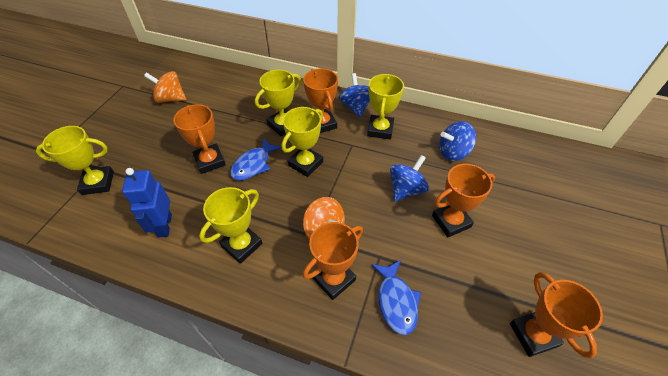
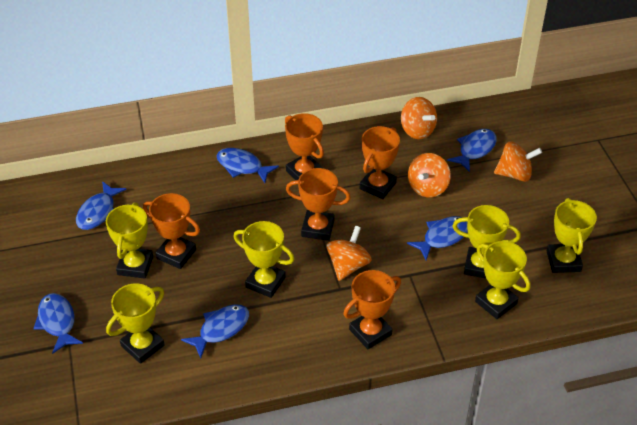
blue fish: [230,137,282,181] [371,260,421,335] = 2 -> [33,293,83,354] [76,181,127,230] [181,304,249,359] [216,148,279,183] [407,216,468,260] [447,129,497,172] = 6
blue robot: [122,168,172,238] = 1 -> none = 0
blue spinning top: [339,73,370,118] [390,155,429,202] [439,121,476,161] = 3 -> none = 0
orange spinning top: [144,71,186,103] [303,197,345,240] = 2 -> [326,226,372,281] [401,97,437,139] [408,153,451,198] [494,141,542,182] = 4
yellow trophy: [36,126,114,195] [199,187,263,264] [255,70,301,137] [282,107,323,177] [367,74,404,140] = 5 -> [106,202,153,279] [106,283,165,364] [233,221,295,298] [453,205,521,278] [475,241,530,319] [547,198,597,273] = 6

